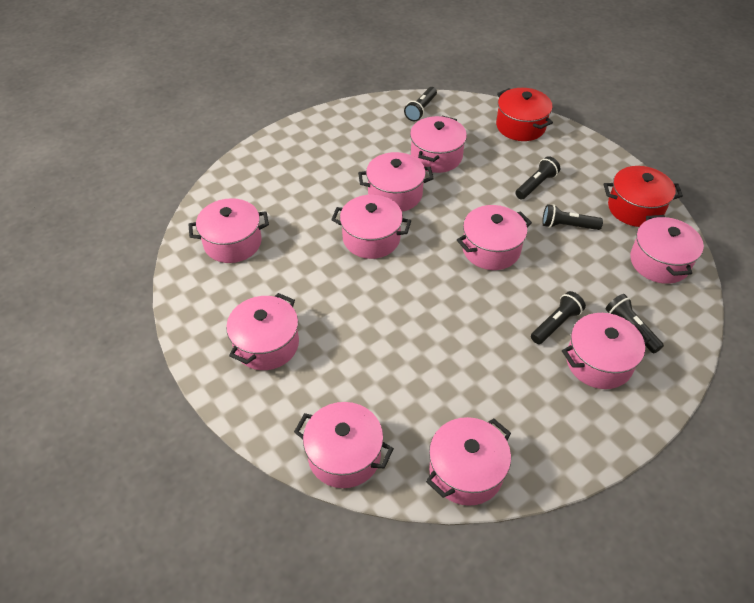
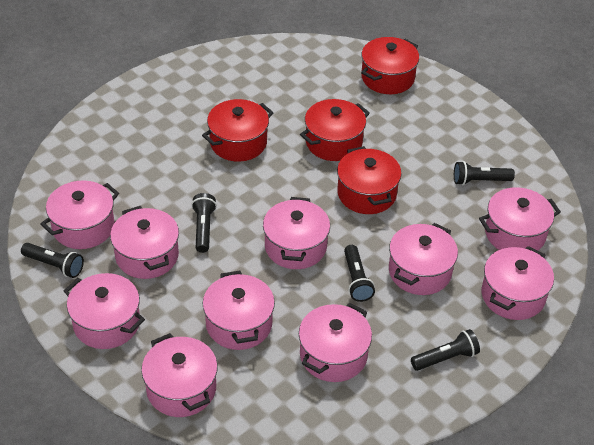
red pot: [496,88,553,141] [604,166,683,227] = 2 -> [202,99,274,162] [300,99,370,161] [337,146,402,214] [361,37,419,94] = 4

